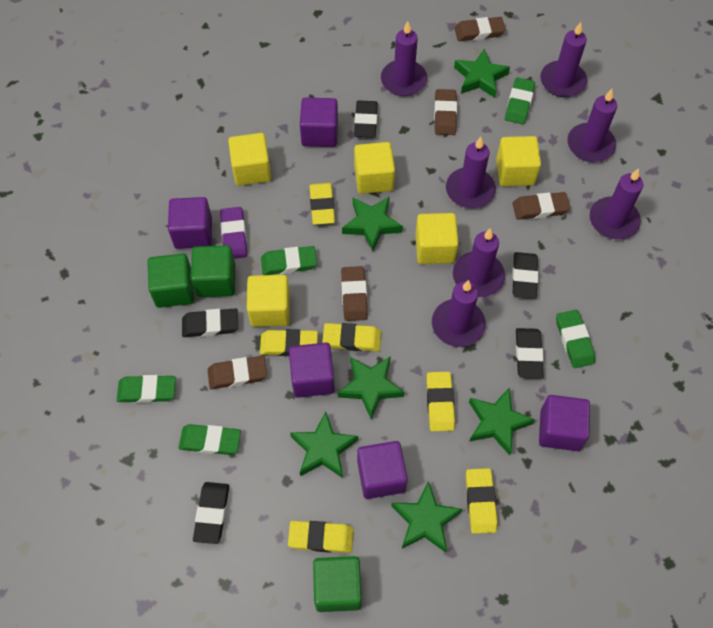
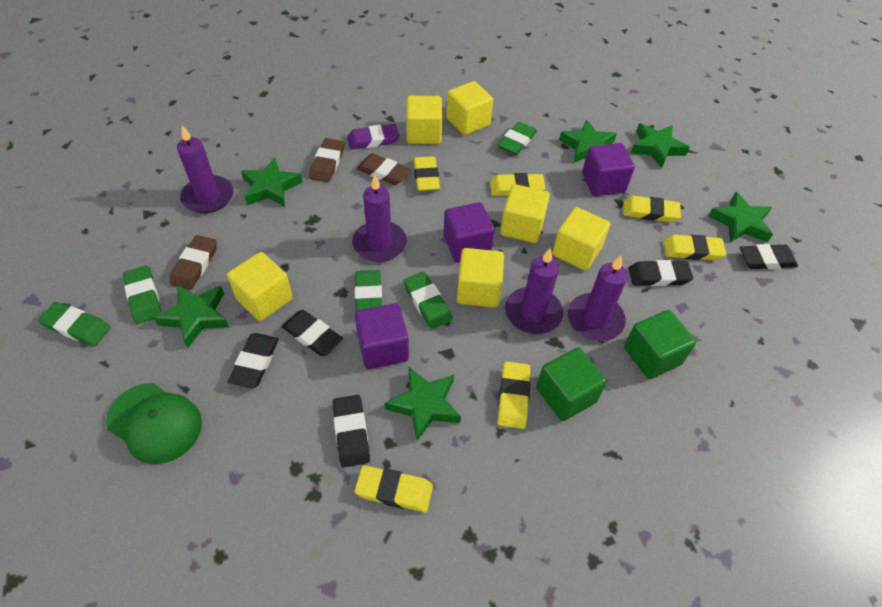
brown eraser: [208,356,267,389] [341,266,368,321] [434,89,457,135] [455,17,506,41] [513,192,570,220] = 5 -> [170,235,217,290] [309,138,344,182] [357,153,411,185] = 3
green cap: none = 0 -> [106,383,202,464] = 1
green cube: [148,254,194,308] [191,245,235,297] [313,556,362,612] = 3 -> [536,347,607,421] [624,310,696,379] = 2
purple candle: [381,21,427,96] [432,280,486,347] [446,137,496,209] [453,228,505,297] [540,22,587,97] [567,89,617,162] [589,168,644,240] = 7 -> [177,125,234,213] [352,175,407,262] [505,248,563,334] [567,255,628,341] = 4
purple cube: [168,197,212,249] [289,343,335,398] [300,98,338,147] [357,441,408,499] [539,395,590,451] = 5 -> [355,303,409,369] [443,202,495,262] [582,143,635,196] = 3
yellow cube: [228,133,271,186] [247,275,290,327] [354,142,395,194] [415,213,459,264] [496,136,541,186] = 5 -> [227,252,293,321] [407,96,443,144] [446,81,493,135] [457,248,504,308] [500,184,550,243] [552,207,610,271] = 6

